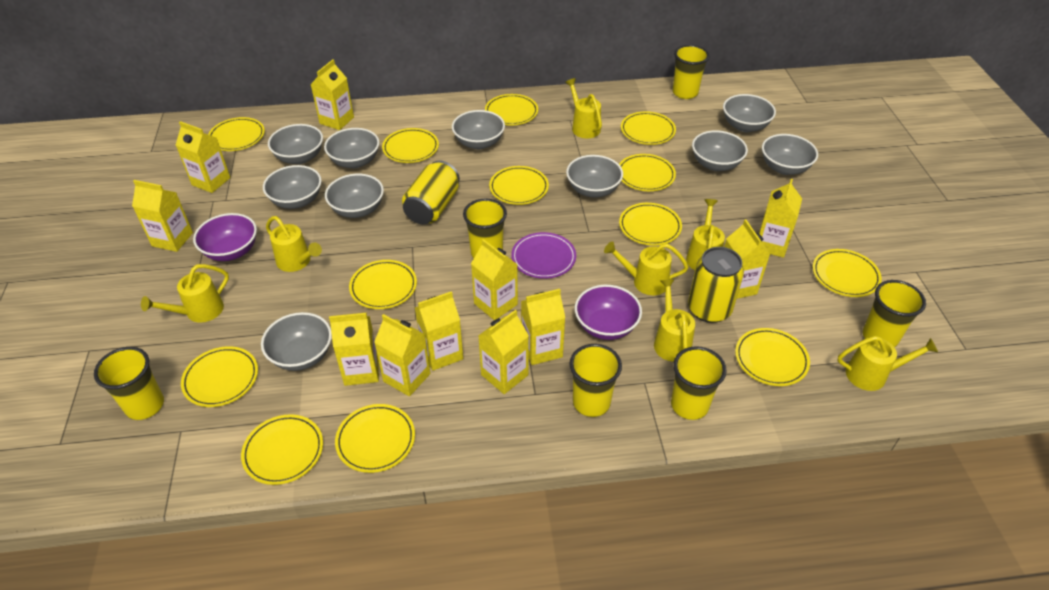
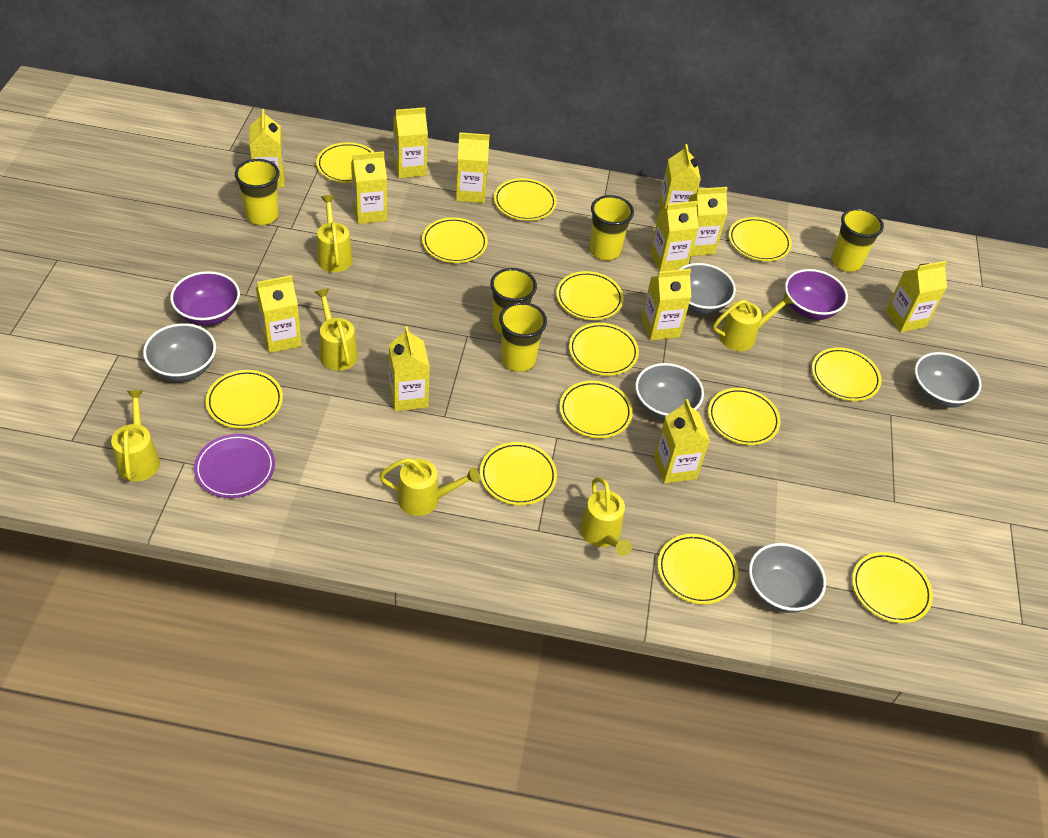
grey bowl: [261,312,332,371] [263,165,322,209] [268,124,323,164] [324,128,379,168] [325,174,384,218] [452,110,505,149] [566,155,623,198] [692,130,748,171] [723,94,776,132] [762,134,818,175] = 10 -> [143,323,216,381] [635,363,704,420] [678,263,736,314] [749,543,826,613] [915,352,982,408] = 5
yellow can: [402,160,460,225] [688,247,744,323] = 2 -> none = 0
yellow carton: [132,180,193,252] [176,121,230,193] [310,59,354,130] [329,313,379,386] [374,314,430,396] [415,291,463,371] [471,239,518,320] [478,310,529,394] [521,289,565,365] [724,219,770,299] [759,179,802,258] = 11 -> [249,109,285,188] [256,275,302,353] [351,151,387,224] [389,326,430,411] [393,107,428,178] [456,132,490,203] [642,269,691,340] [650,201,699,272] [654,399,710,484] [659,144,701,210] [688,187,728,256] [886,261,947,332] = 12
yellow cup: [94,347,164,420] [463,198,507,258] [569,344,622,417] [671,346,727,420] [672,45,710,99] [863,280,926,347] = 6 -> [235,159,280,225] [490,268,537,335] [499,302,547,372] [589,195,634,260] [831,208,884,272] = 5
yellow watering can: [141,264,229,323] [266,216,322,272] [565,78,602,138] [604,241,688,295] [654,279,695,362] [686,199,725,270] [837,336,938,391] = 7 -> [111,390,160,482] [315,288,358,371] [317,195,353,272] [379,458,480,516] [580,478,632,556] [713,292,794,351] = 6

